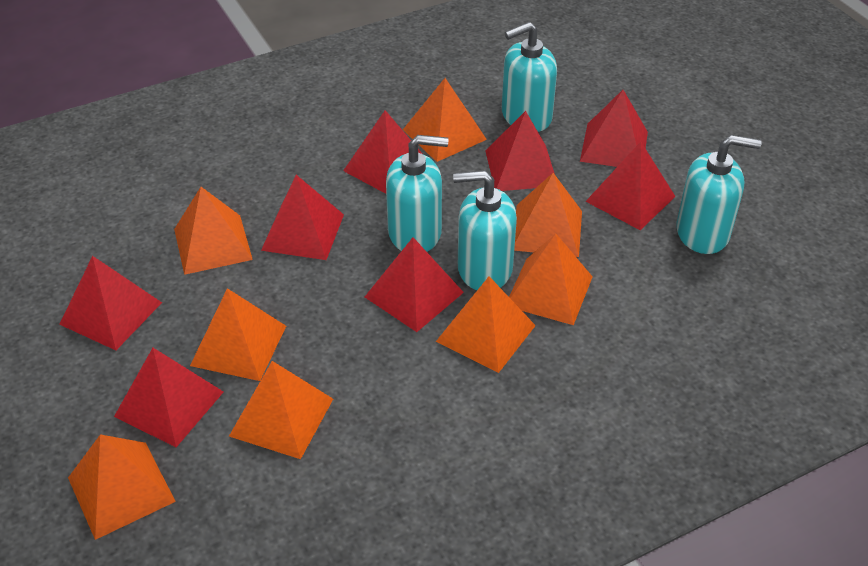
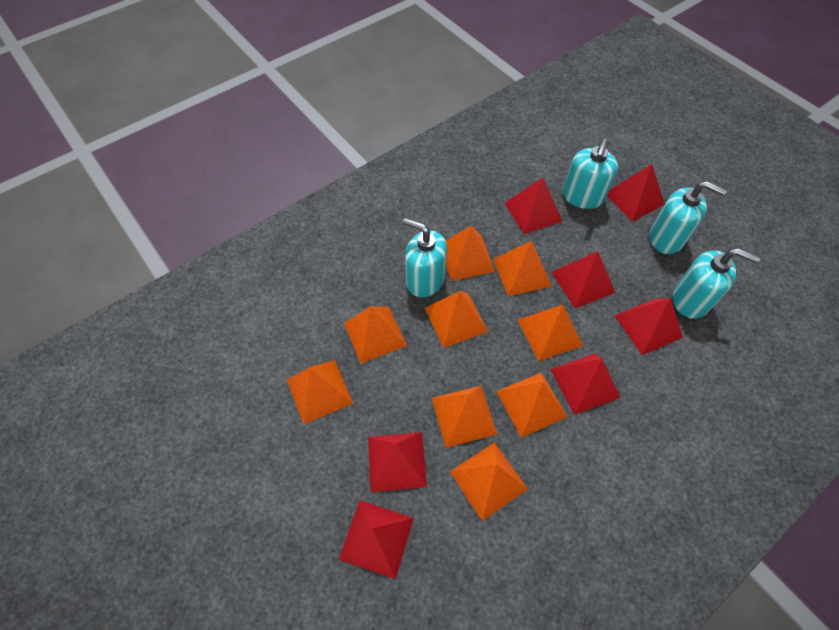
orange pyramid: [68,434,176,540] [174,187,253,275] [190,288,286,381] [229,361,333,459] [403,78,487,162] [436,276,536,373] [509,234,593,325] [514,173,582,257] = 8 -> [287,360,353,425] [344,306,407,364] [425,291,488,348] [432,386,497,448] [446,226,495,281] [450,442,528,521] [493,241,552,296] [496,373,568,438] [518,305,583,361] = 9
red pyramid: [59,256,162,350] [114,348,223,447] [261,175,344,260] [343,110,423,194] [365,237,464,332] [485,111,555,191] [580,90,648,167] [585,142,676,230] = 8 -> [339,500,414,579] [368,432,427,492] [505,178,562,234] [550,353,621,415] [551,251,615,308] [607,164,665,222] [614,298,683,355] = 7

